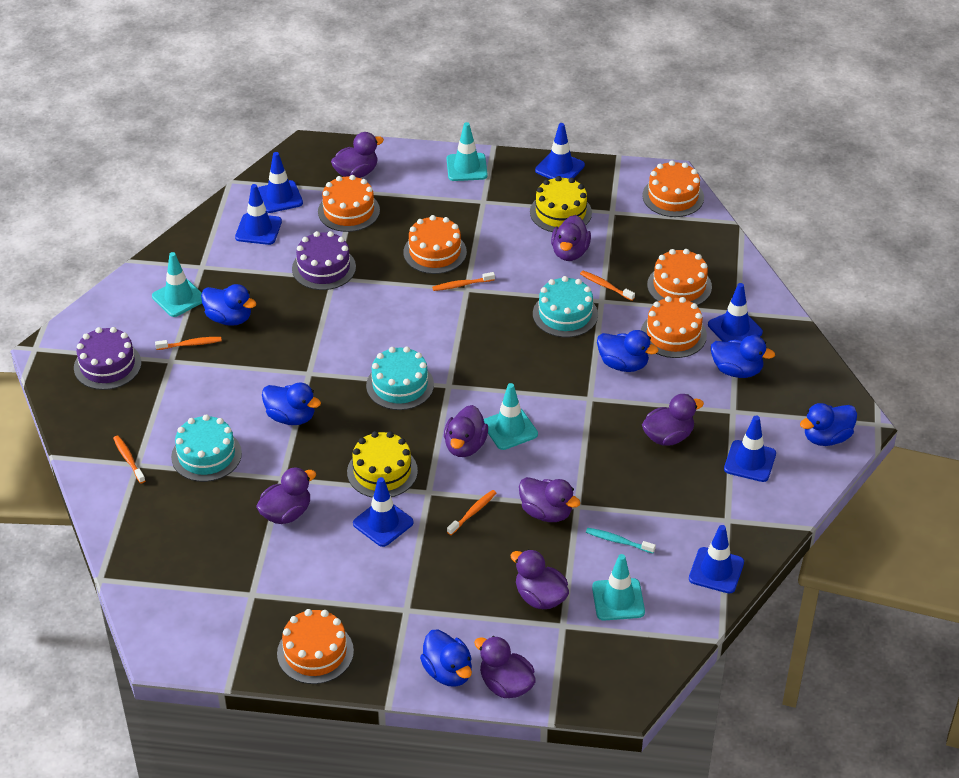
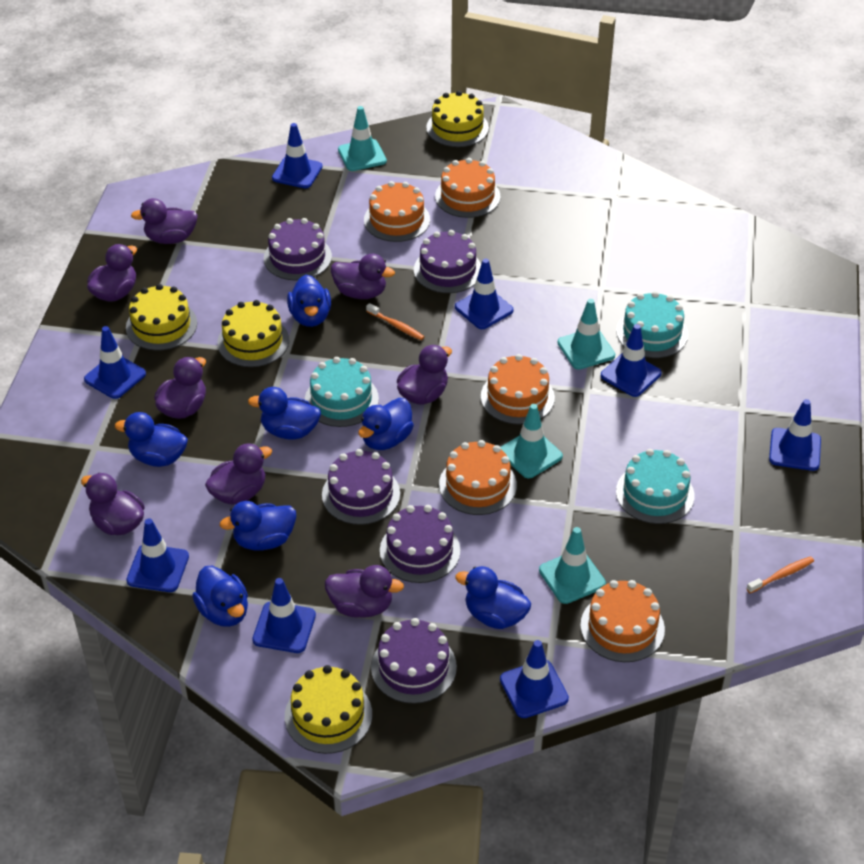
blue duck: [201,284,257,326] [262,383,321,425] [420,630,472,687] [597,330,658,372] [711,335,775,378] [800,403,857,446] = 6 -> [115,412,188,467] [192,566,248,627] [220,501,296,551] [248,387,321,440] [287,275,331,327] [358,398,414,450] [455,566,531,629] = 7
blue traffic cone: [235,184,282,245] [258,152,303,213] [353,477,414,547] [535,123,585,179] [689,525,744,594] [708,283,763,342] [724,416,776,482] = 7 -> [84,326,146,399] [126,518,189,592] [252,578,316,653] [272,123,323,188] [455,259,514,329] [500,640,569,718] [601,324,661,397] [769,399,821,471] = 8
orange cake: [277,609,354,684] [318,175,380,232] [403,215,467,274] [641,296,707,358] [642,160,704,217] [647,249,712,305] = 6 -> [364,181,430,242] [435,158,501,218] [439,440,517,515] [481,354,555,425] [580,580,665,662] = 5
orange toothbrush: [113,436,145,483] [155,337,222,350] [432,272,495,291] [447,490,496,535] [580,271,635,301] = 5 -> [366,303,425,340] [746,556,814,593] = 2
purple cake: [74,327,141,390] [292,231,356,290] = 2 -> [264,218,332,280] [322,449,400,525] [371,618,457,704] [380,505,460,583] [414,230,481,293] = 5
turquoise toothbrush: [586,528,656,553] = 1 -> none = 0
yellow cake: [347,431,418,498] [530,176,592,232] = 2 -> [126,284,197,351] [217,300,289,367] [285,665,372,754] [426,91,489,147] = 4

